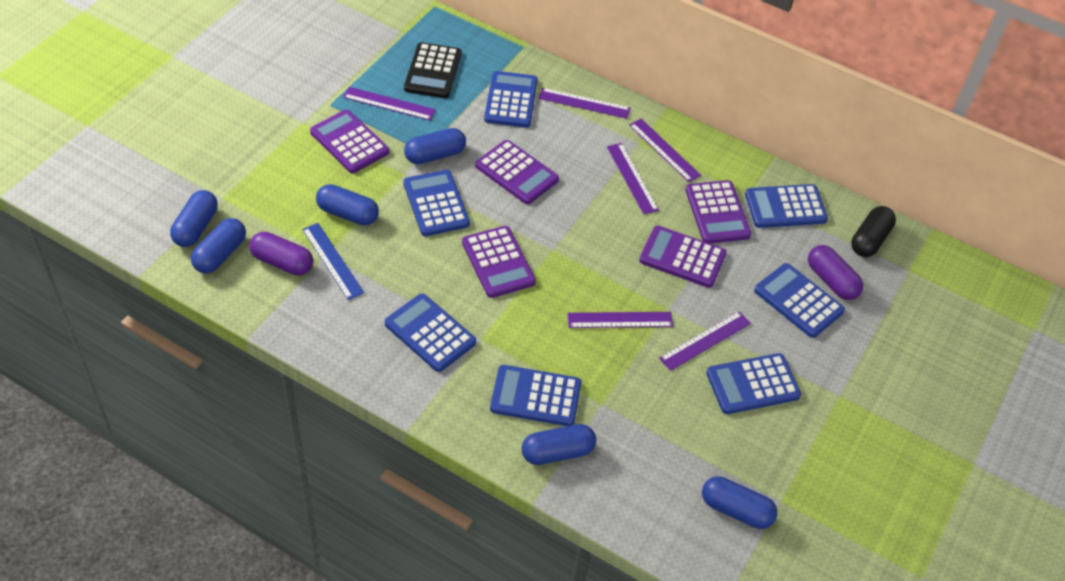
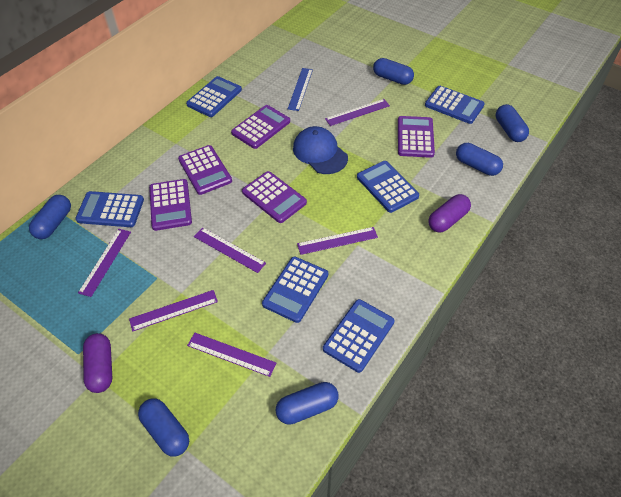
black calculator: [404,42,462,98] = 1 -> none = 0
black capsule: [851,206,896,257] = 1 -> none = 0
blue calculator: [385,293,476,372] [403,170,470,236] [484,71,538,128] [490,365,582,426] [706,353,801,414] [745,184,828,228] [754,263,845,338] = 7 -> [75,191,144,227] [186,76,242,117] [262,257,328,323] [323,299,395,373] [357,161,419,213] [425,86,485,124] = 6
blue cap: none = 0 -> [293,126,348,174] = 1

